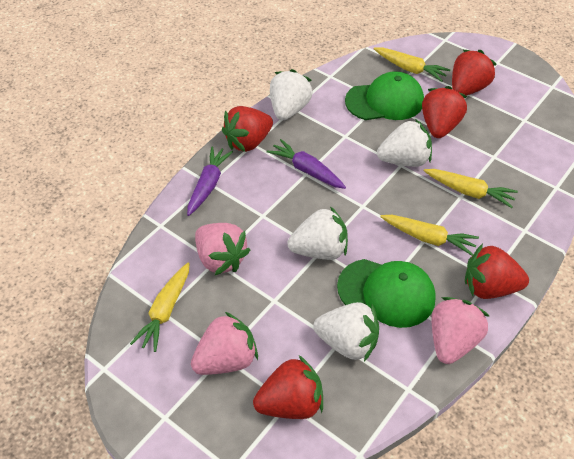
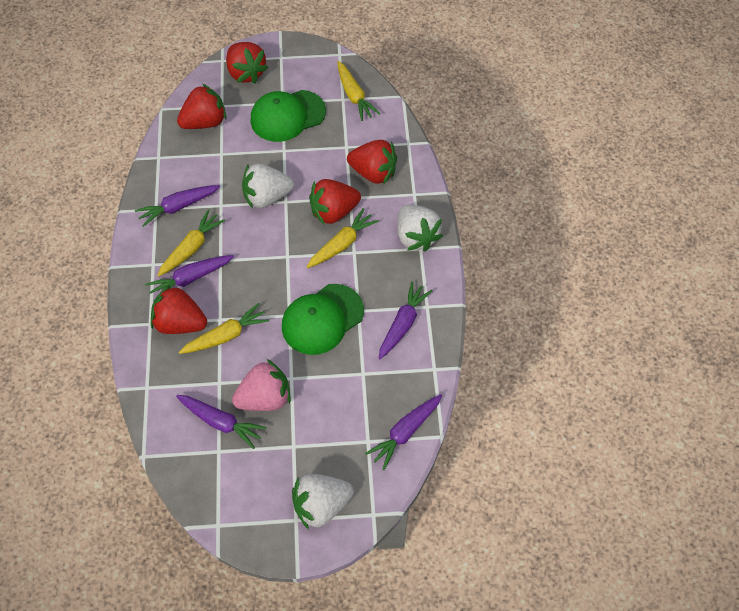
pink strawberry: [191,312,258,375] [195,223,250,275] [432,297,490,364] = 3 -> [232,359,291,411] = 1
purple carrot: [187,146,233,216] [267,139,346,189] = 2 -> [135,185,220,227] [145,255,234,301] [176,395,266,449] [365,394,442,470] [379,281,432,359] = 5
white strawberry: [270,69,312,120] [287,206,348,260] [313,302,379,362] [377,119,432,167] = 4 -> [242,163,294,209] [292,474,354,530] [398,205,443,252] = 3

